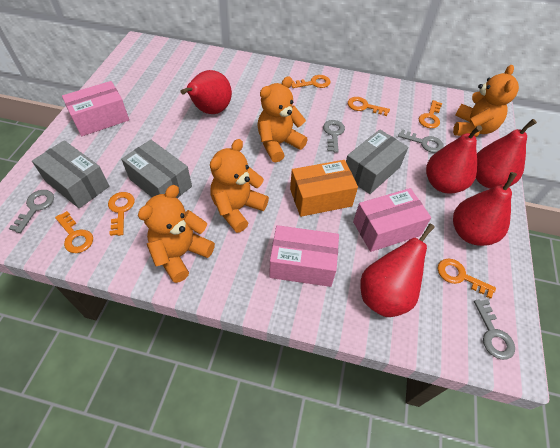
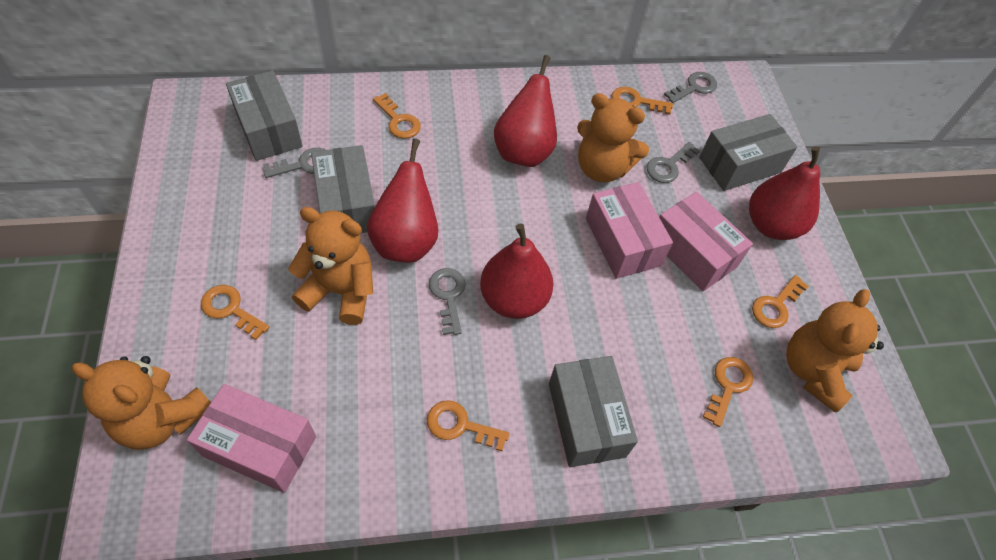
grey box: [32,140,109,208] [121,140,192,198] [346,130,408,194] = 3 -> [226,70,303,161] [311,145,375,233] [549,356,638,467] [699,114,797,191] = 4
orange box: [290,160,358,217] = 1 -> none = 0
red pear: [181,70,232,114] [360,224,435,317] [426,125,482,193] [453,172,517,246] [476,119,537,189] = 5 -> [367,138,438,263] [480,223,553,319] [494,55,557,167] [749,146,820,240] = 4

